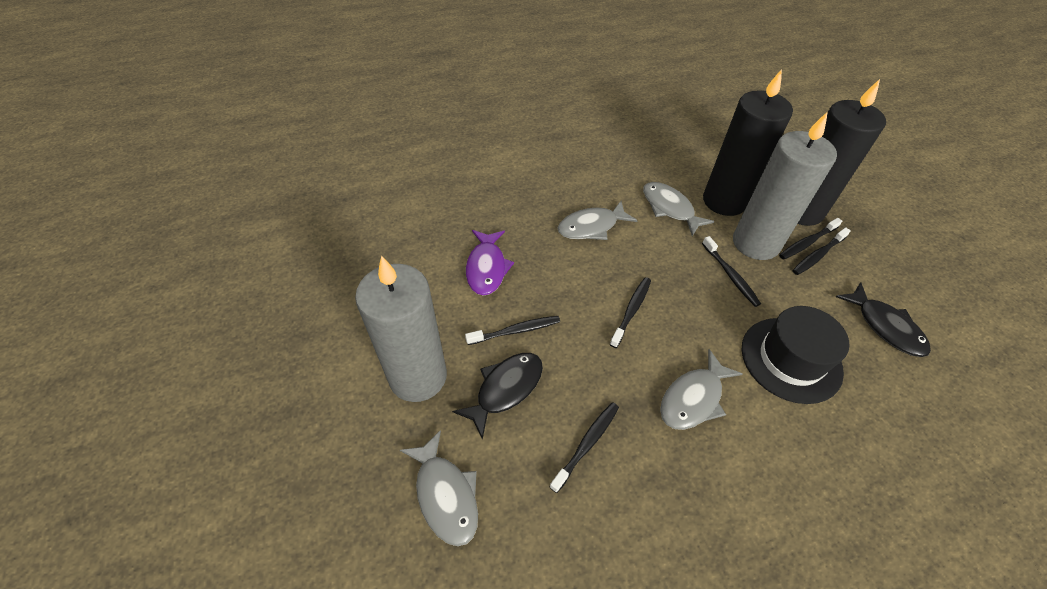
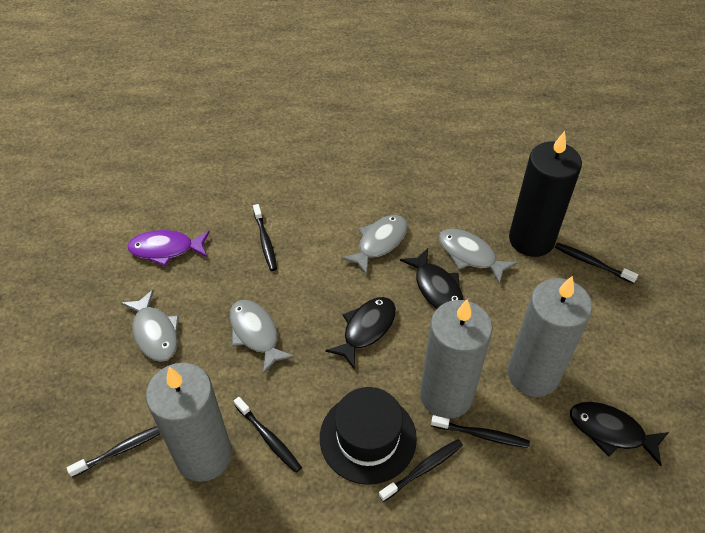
black candle: [703,69,793,216] [797,79,886,226] = 2 -> [509,131,582,257] = 1
black fish: [452,353,543,440] [836,282,931,357] = 2 -> [325,297,396,369] [400,248,463,309] [570,402,669,466] = 3
grey candle: [355,256,447,402] [733,111,837,260] = 2 -> [146,363,232,482] [420,299,493,419] [508,276,592,397] = 3

